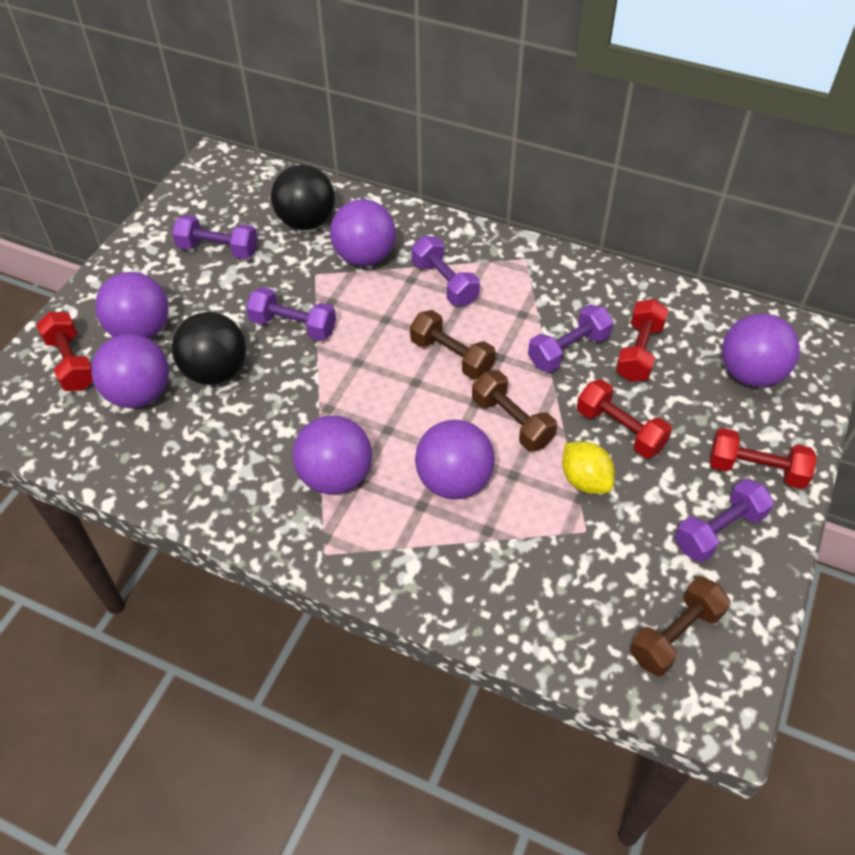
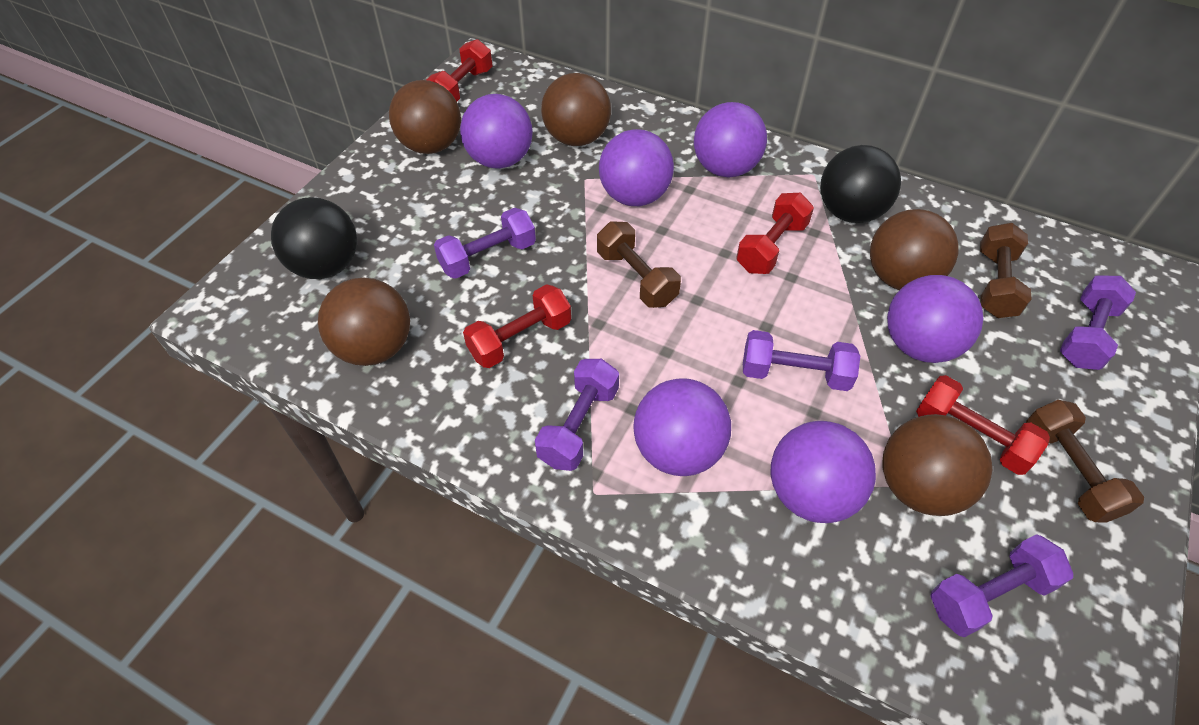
brown ball: none = 0 -> [318,278,410,366] [389,80,461,154] [541,73,611,146] [870,209,959,290] [882,414,992,516] = 5
yellow lemon: [562,442,615,494] = 1 -> none = 0

